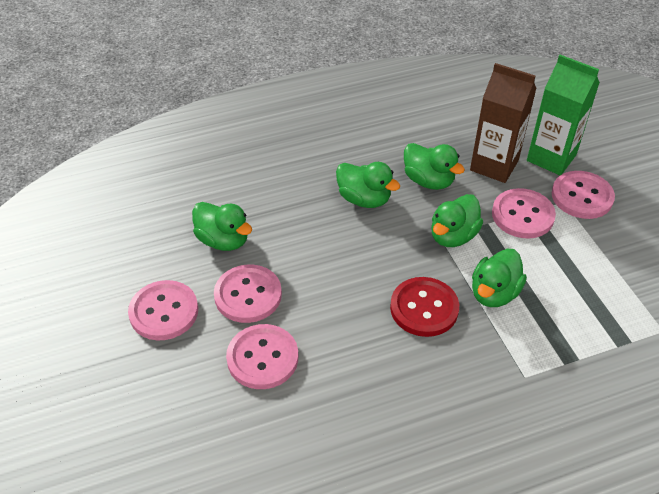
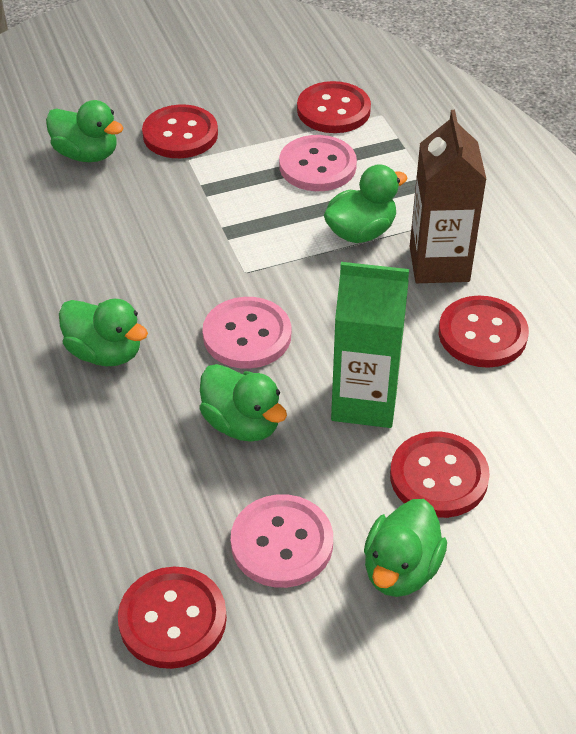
pink button: [128,280,198,340] [214,264,282,323] [226,324,298,389] [492,188,556,239] [552,171,615,219] = 5 -> [202,297,291,369] [231,494,333,588] [279,135,357,191] = 3
red button: [390,277,459,337] = 1 -> [118,567,227,669] [142,104,218,158] [297,81,371,133] [390,432,490,518] [439,296,529,368] = 5

